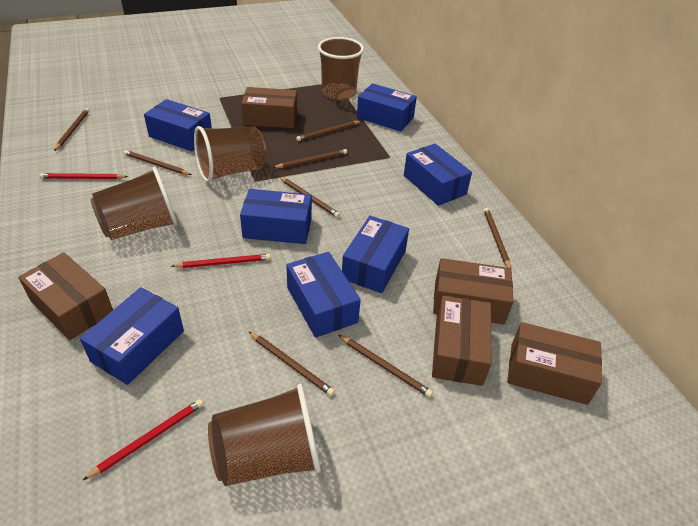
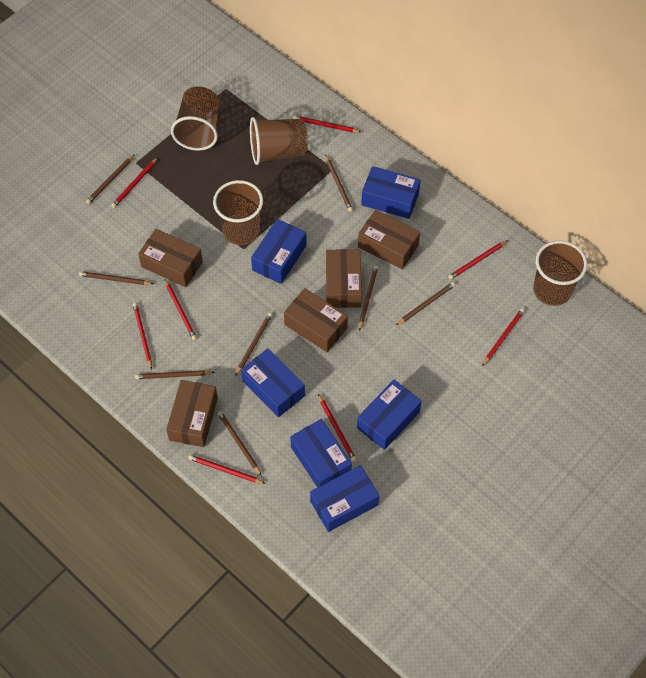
blue box: [80,287,184,385] [144,99,212,151] [240,189,312,244] [286,252,360,338] [342,216,409,293] [357,83,417,132] [404,144,472,206] = 7 -> [241,348,305,417] [251,219,307,284] [290,419,352,487] [310,465,379,532] [357,380,422,450] [361,166,421,219] = 6
red pencil: [39,173,128,179] [83,399,204,480] [171,254,271,268] = 3 -> [111,157,158,208] [133,303,152,370] [165,279,197,340] [188,455,266,484] [293,115,361,133] [318,394,356,462] [448,240,508,280] [482,308,525,366] = 8

